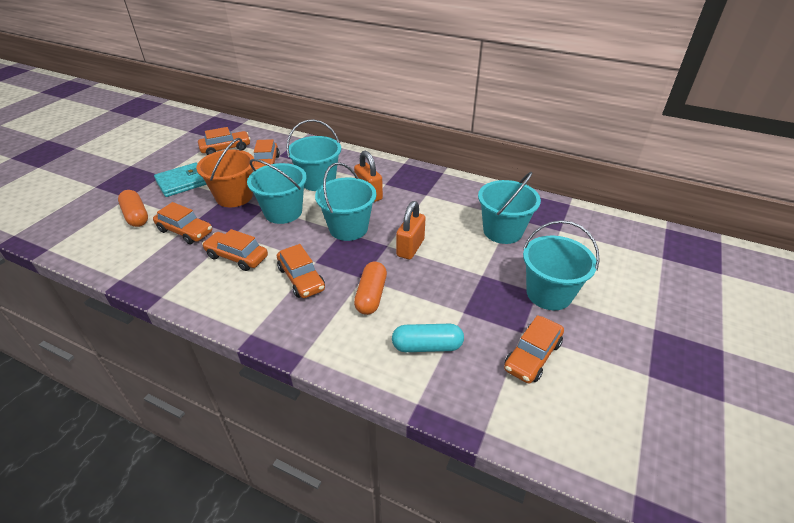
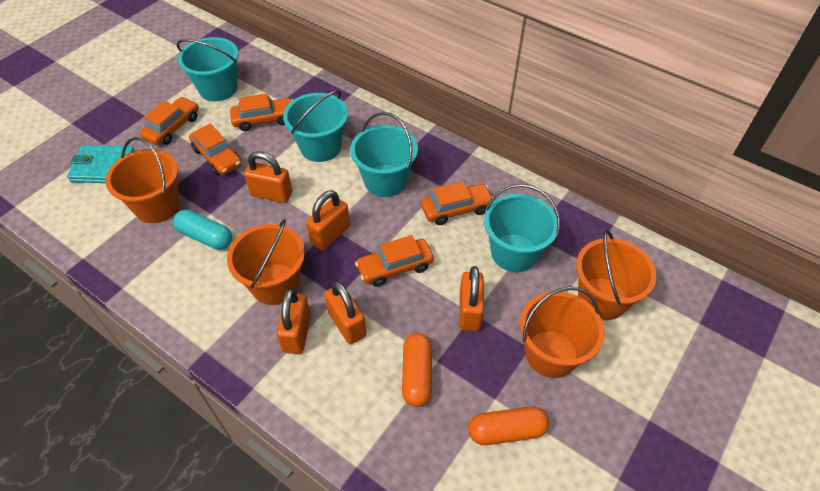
orange bucket: [196,138,255,207] = 1 -> [105,137,180,223] [227,219,305,305] [520,286,605,378] [576,230,657,320] = 4
orange car: [153,202,212,244] [198,127,251,155] [202,229,268,271] [253,139,280,172] [277,244,325,298] [504,315,564,384] = 6 -> [139,97,199,145] [189,124,242,175] [230,93,293,131] [355,235,434,287] [421,181,494,225] = 5
orange padlock: [354,151,383,202] [396,201,426,260] = 2 -> [244,151,292,203] [276,289,311,354] [306,190,350,250] [324,280,366,344] [459,266,484,331] = 5
turquoise bucket: [247,159,307,224] [287,119,341,191] [315,162,376,241] [478,172,541,244] [523,220,600,310] = 5 -> [176,37,239,101] [283,90,348,162] [350,112,418,197] [484,184,560,272] = 4

